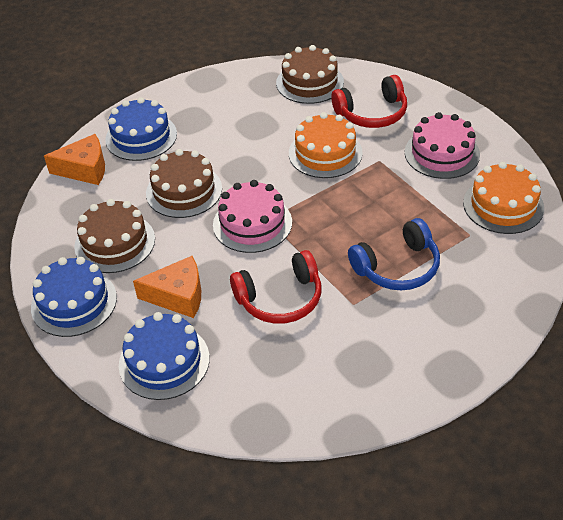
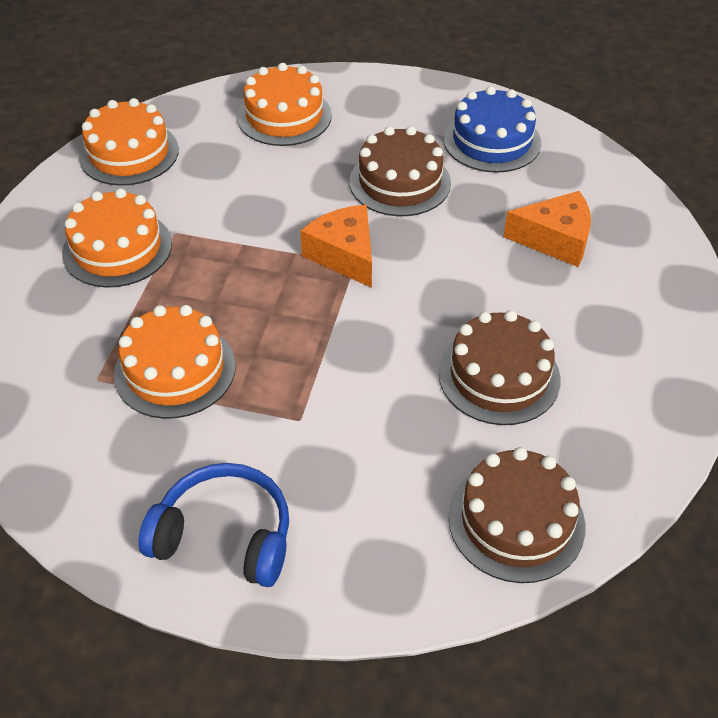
blue cake: [31,257,117,337] [105,97,177,161] [119,312,210,400] = 3 -> [444,86,541,173] = 1
orange cake: [289,112,363,178] [463,162,544,234] = 2 -> [62,188,172,288] [79,98,179,186] [114,305,236,419] [237,63,332,146] = 4
pink cake: [213,180,292,253] [405,112,480,179] = 2 -> none = 0
red headphones: [230,250,321,324] [331,75,407,128] = 2 -> none = 0

